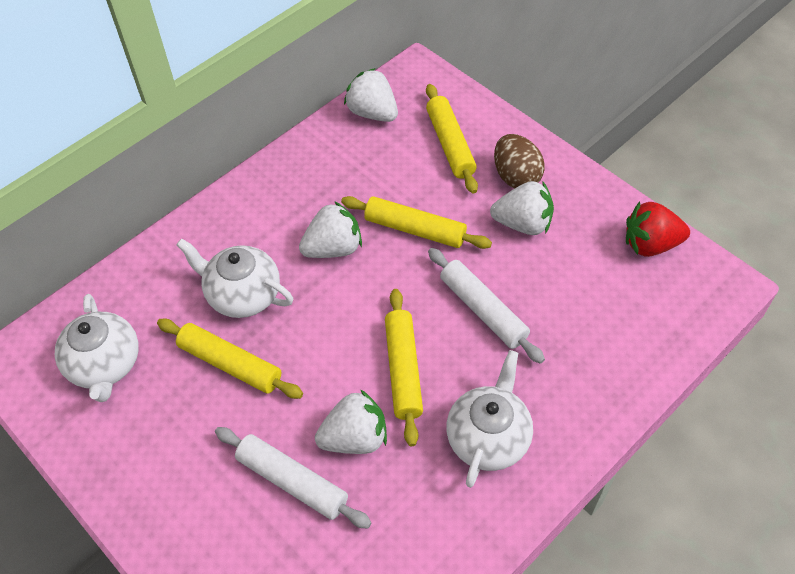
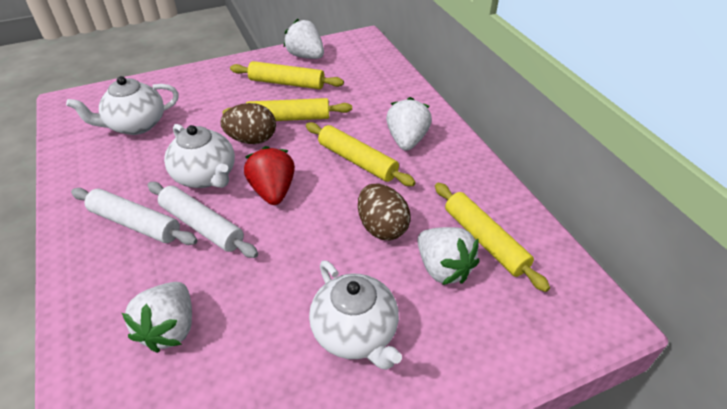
brown egg: [494,134,545,188] = 1 -> [220,103,276,144] [358,184,411,240] = 2

